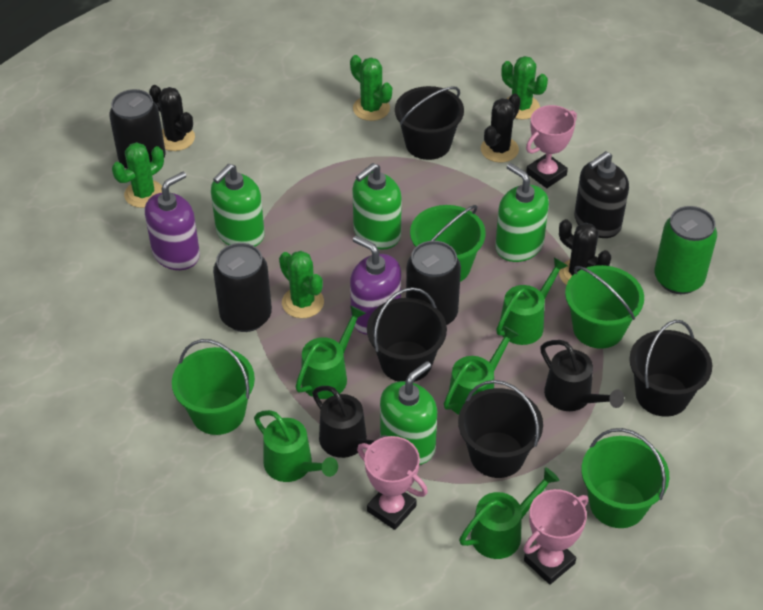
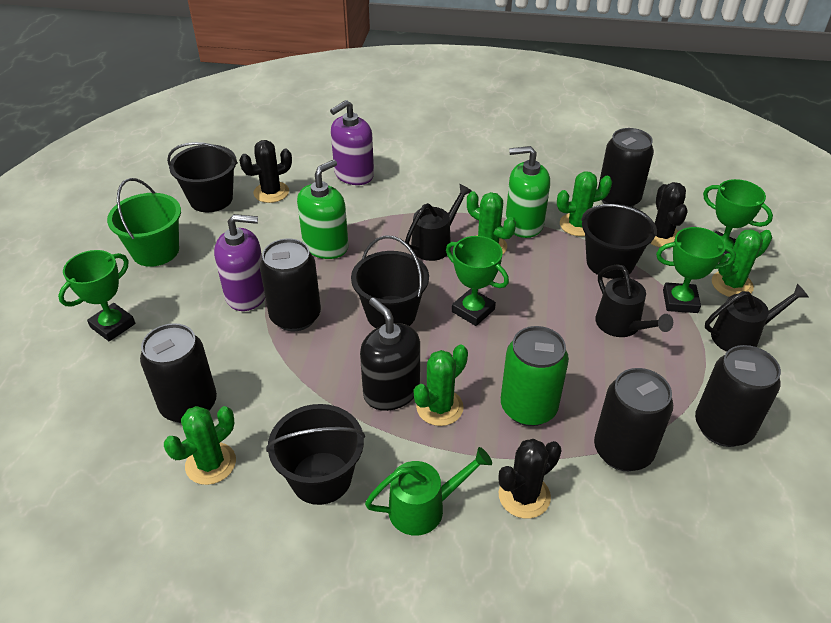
black can: [109,89,166,168] [213,243,272,332] [406,241,461,325] = 3 -> [140,323,217,423] [260,238,321,331] [594,368,673,471] [598,128,654,207] [695,345,781,447] = 5
black watering can: [312,386,388,458] [540,340,624,411] = 2 -> [405,184,472,261] [595,264,673,337] [705,283,809,352] = 3
green bucket: [172,339,255,435] [410,205,486,282] [565,265,644,349] [582,428,669,528] = 4 -> [107,178,181,267] = 1
green cactus: [112,142,164,208] [279,251,324,318] [350,55,392,121] [501,56,548,119] = 4 -> [164,406,236,485] [414,345,468,426] [467,191,516,255] [557,171,612,236] [712,229,772,297] = 5
green soap dispenser: [211,164,265,247] [352,163,402,250] [380,361,437,465] [495,163,549,262] = 4 -> [297,160,348,259] [505,146,550,238] = 2
green trophy: none = 0 -> [58,250,135,341] [446,236,509,326] [656,227,736,313] [703,179,773,255] = 4
green watering can: [254,410,338,482] [296,306,366,399] [444,326,519,415] [459,467,560,559] [496,257,568,345] = 5 -> [365,447,492,536] = 1
pink trophy: [357,436,428,530] [523,489,588,585] [526,105,577,188] = 3 -> none = 0

